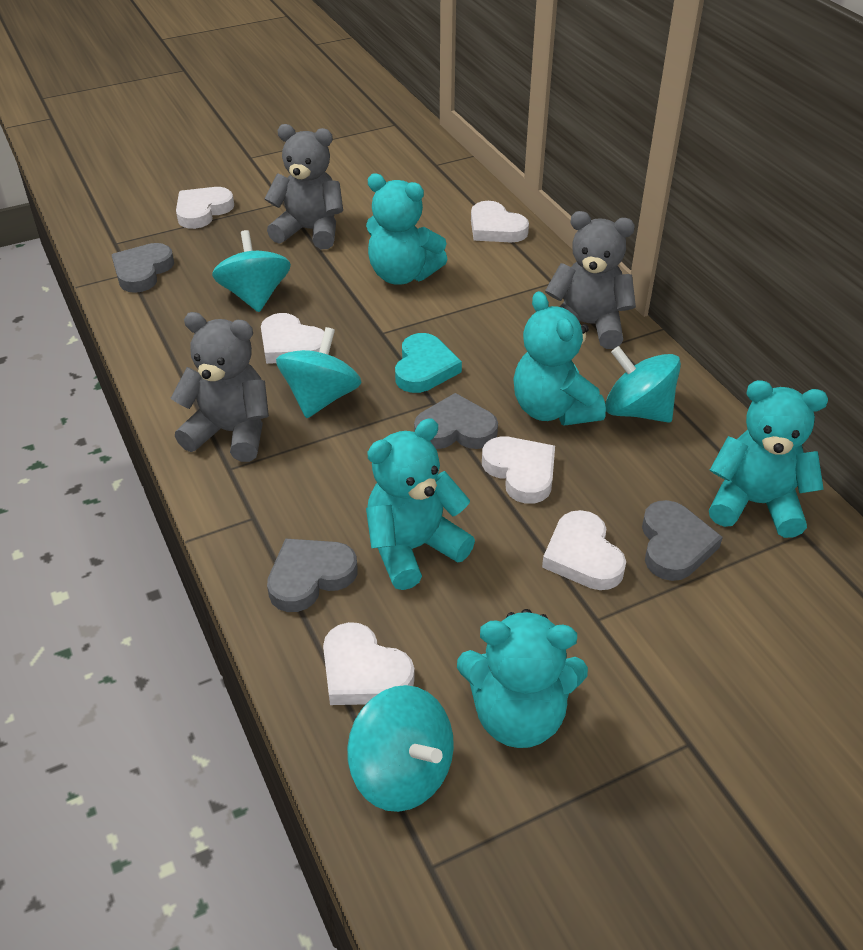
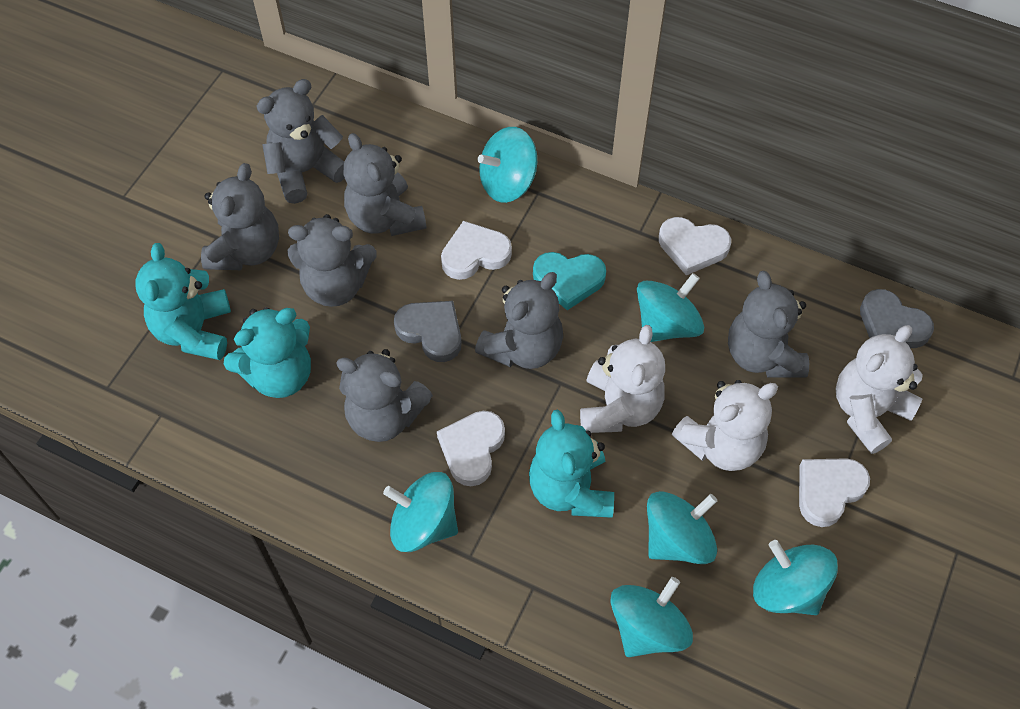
grey heart: [112,243,174,293] [267,538,357,612] [414,393,498,449] [642,500,723,581] = 4 -> [394,301,462,362] [860,289,934,348] = 2
grey teddy bear: [171,312,269,462] [264,124,343,249] [545,211,636,349] = 3 -> [201,163,279,270] [256,79,345,204] [288,214,377,307] [336,349,433,442] [343,133,426,236] [475,272,563,369] [728,271,809,378] = 7
turquoise spinning top: [212,230,291,312] [276,327,362,418] [347,685,454,812] [605,346,681,423] = 4 -> [383,472,458,552] [478,127,537,203] [610,577,693,657] [637,273,704,342] [647,491,717,564] [753,540,838,615] = 6
turquoise teddy bear: [366,173,448,285] [366,418,475,590] [457,609,588,748] [513,291,606,426] [709,380,828,538] = 5 -> [135,243,231,360] [224,307,311,398] [529,410,614,518] = 3
white heart: [176,187,234,229] [261,313,324,364] [323,622,415,705] [471,201,529,242] [482,436,555,504] [542,510,626,590] = 6 -> [437,411,505,486] [441,221,512,280] [659,217,731,275] [799,458,870,527] = 4
white teddy bear: none = 0 -> [580,325,665,433] [672,380,778,471] [836,325,923,454] = 3

